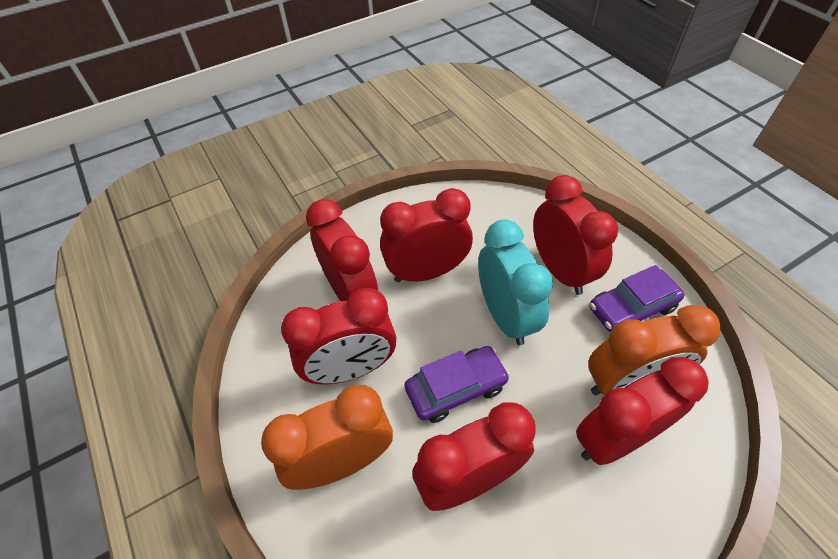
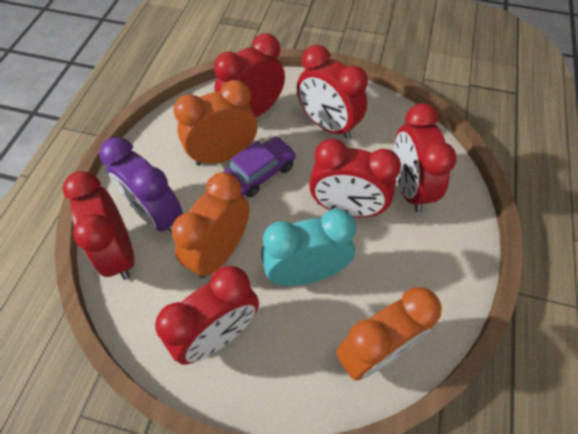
orange clock: [261,385,393,490] [588,305,721,396] = 2 -> [171,172,249,278] [173,80,257,166] [336,287,442,380] = 3
purple car: [405,346,510,423] [589,265,685,332] = 2 -> [224,137,296,197] = 1
purple clock: none = 0 -> [100,137,183,233] = 1

